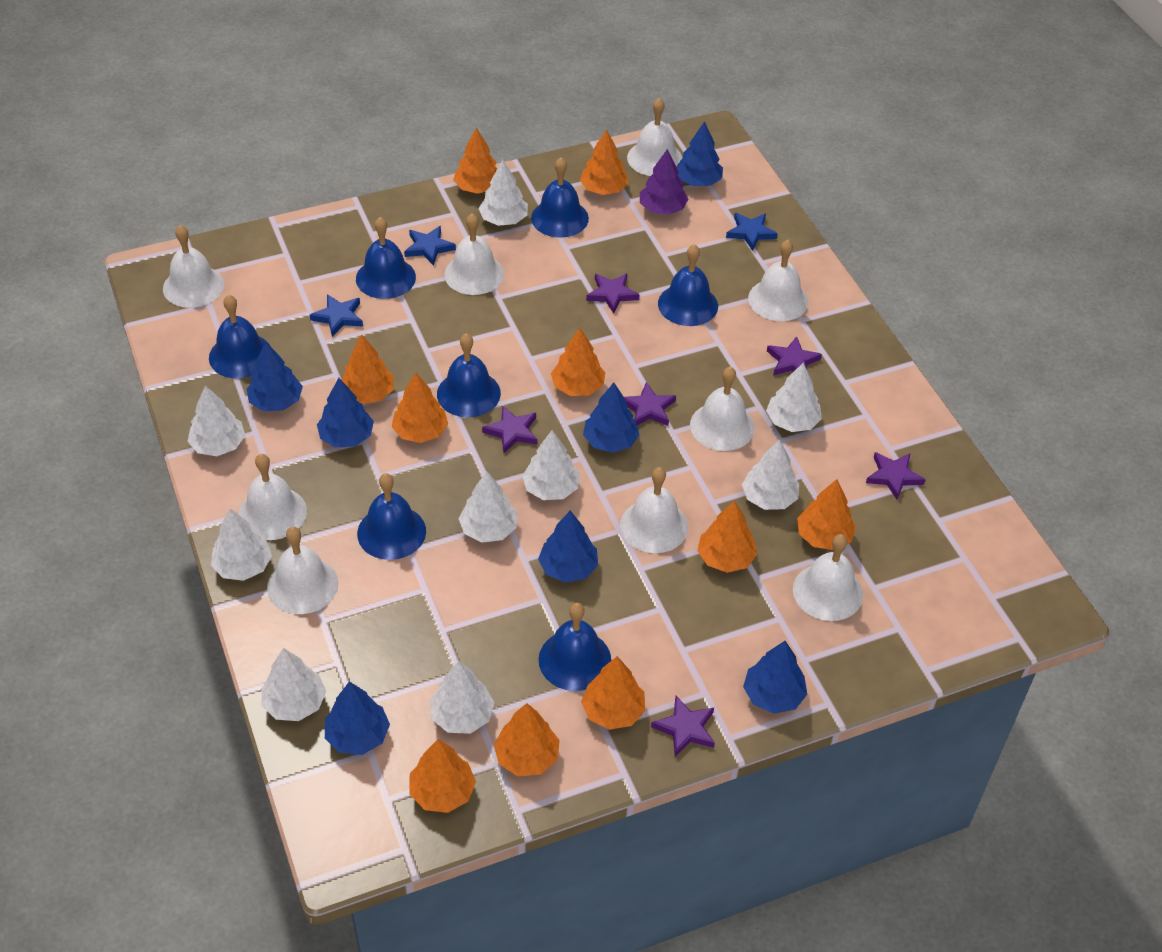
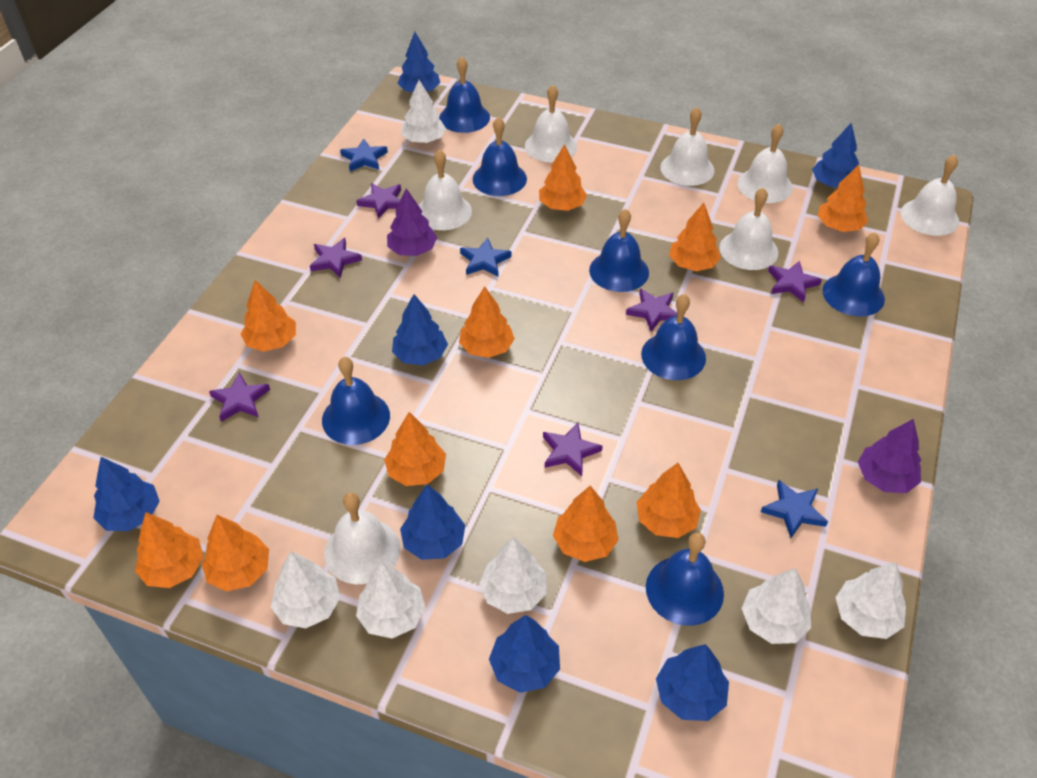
purple tree: [640,149,688,215] = 1 -> [387,188,437,256] [858,419,921,493] = 2
white bell: [163,225,224,308] [238,454,307,540] [267,527,339,614] [444,213,504,295] [620,467,688,553] [627,98,682,176] [690,367,754,451] [748,240,808,321] [793,534,863,621] = 9 -> [324,492,400,584] [419,149,472,230] [525,85,577,163] [660,107,715,186] [719,188,778,270] [737,123,793,203] [901,155,959,236] = 7
white tree: [187,386,245,456] [211,509,272,581] [262,648,326,721] [430,661,495,734] [458,471,517,543] [478,160,528,226] [522,430,580,500] [742,440,799,510] [766,363,822,432] = 9 -> [271,551,340,628] [356,561,426,638] [401,80,446,143] [479,537,547,614] [741,568,811,644] [835,562,906,639] = 6

